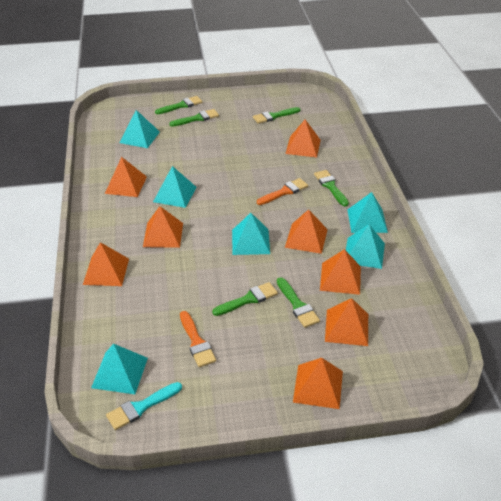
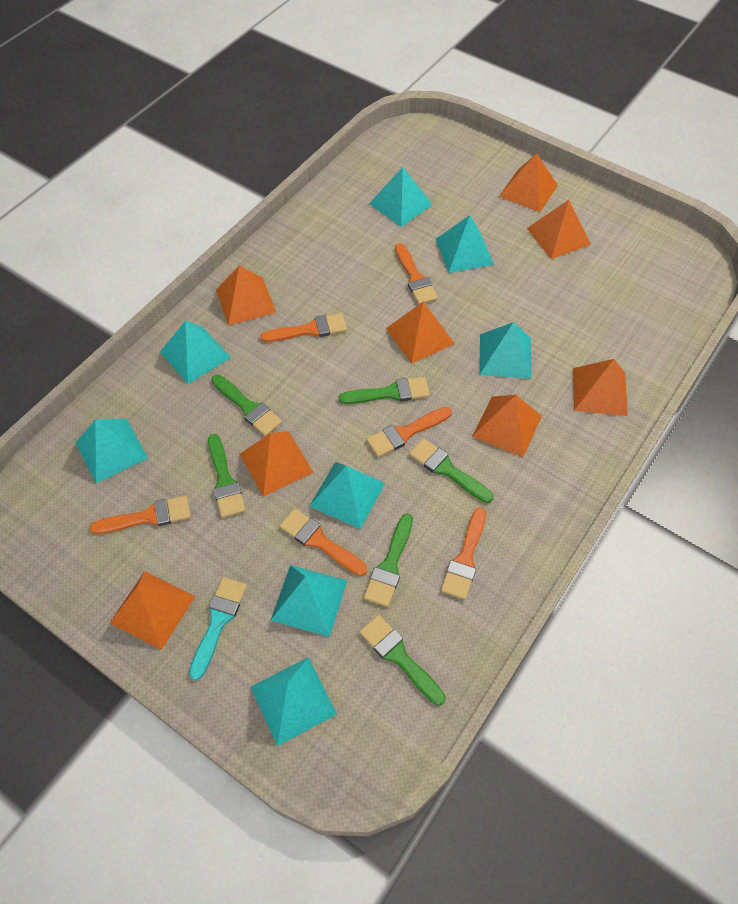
orange brush: [180,311,216,367] [257,178,308,205] = 2 -> [90,496,191,534] [260,313,347,342] [280,508,367,576] [366,407,452,457] [395,243,438,304] [441,507,486,600] = 6
turquoise pyramid: [91,344,148,394] [119,110,160,148] [153,166,197,208] [232,213,270,255] [346,224,385,269] [347,192,388,233] = 6 -> [75,419,148,483] [160,321,231,384] [251,657,337,746] [271,565,347,637] [309,462,385,529] [369,167,433,227] [436,215,494,273] [479,322,532,379] = 8

